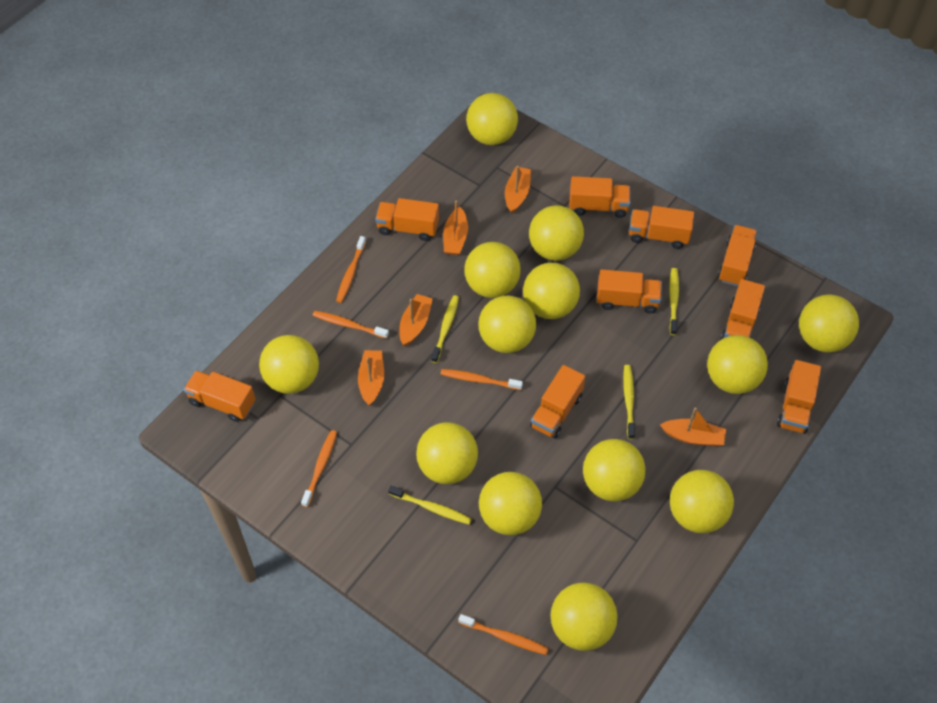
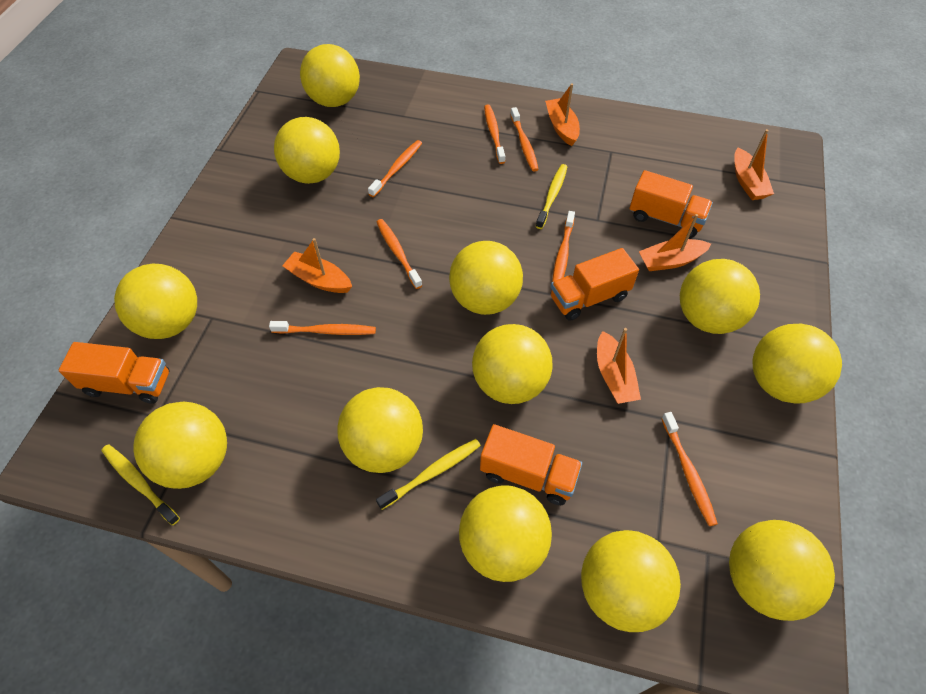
orange toothbrush: [301,430,337,507] [312,311,389,339] [336,236,366,303] [440,369,523,390] [458,614,549,655] = 5 -> [269,321,376,335] [368,140,422,197] [377,219,422,289] [484,104,505,164] [510,107,539,172] [552,211,575,282] [661,412,718,526] = 7
orange truck: [184,370,256,422] [375,198,439,241] [530,365,586,439] [569,176,630,218] [597,269,662,314] [629,206,694,249] [718,225,757,286] [721,279,765,340] [777,360,821,434] = 9 -> [59,342,170,404] [480,424,582,505] [551,248,639,321] [629,170,713,238] = 4
yellow ball: [259,335,319,394] [416,422,478,484] [464,242,521,298] [466,93,518,145] [478,295,536,353] [479,472,542,535] [523,262,580,319] [529,205,584,261] [551,583,617,651] [583,439,646,502] [670,470,734,533] [707,335,768,394] [799,295,859,352] = 13 -> [114,264,197,339] [133,402,227,489] [274,117,340,184] [300,44,360,107] [337,387,423,473] [449,241,523,315] [459,485,552,582] [472,324,552,404] [581,530,681,632] [680,259,760,334] [729,520,835,621] [753,324,842,404] = 12
yellow toothbrush: [388,486,472,525] [431,295,459,363] [623,365,635,439] [669,268,679,335] = 4 -> [101,444,180,525] [376,439,481,510] [536,164,567,229] = 3

